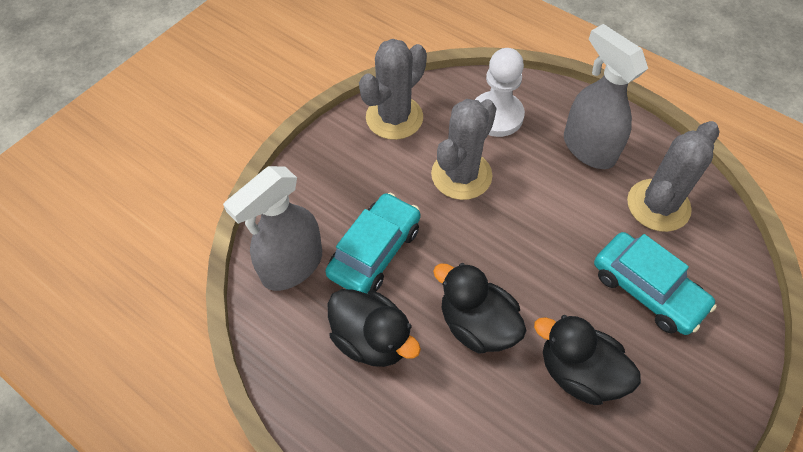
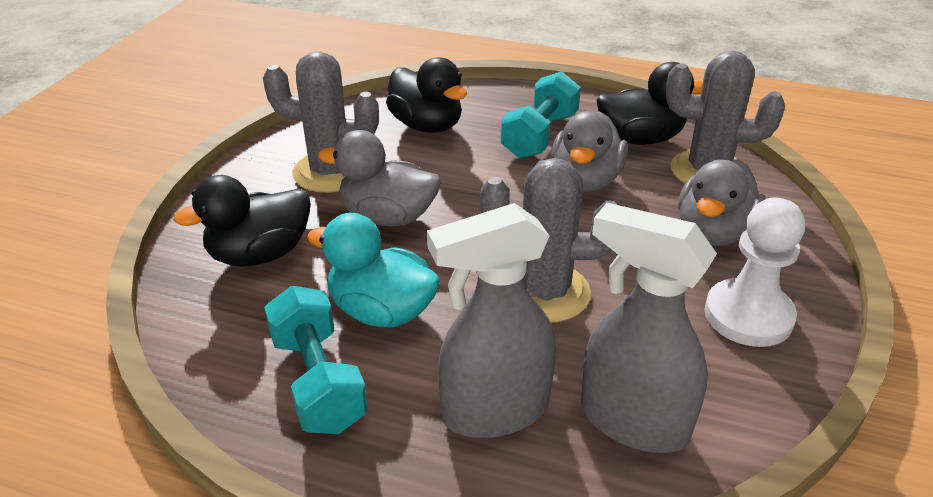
grey duck: none = 0 -> [318,130,440,226] [551,111,628,192] [678,159,765,247] = 3
turquoise car: [325,193,420,294] [594,232,717,335] = 2 -> none = 0
turquoise duck: none = 0 -> [307,213,440,328] = 1
turquoise dumbbell: none = 0 -> [264,285,368,434] [500,71,581,159] = 2

